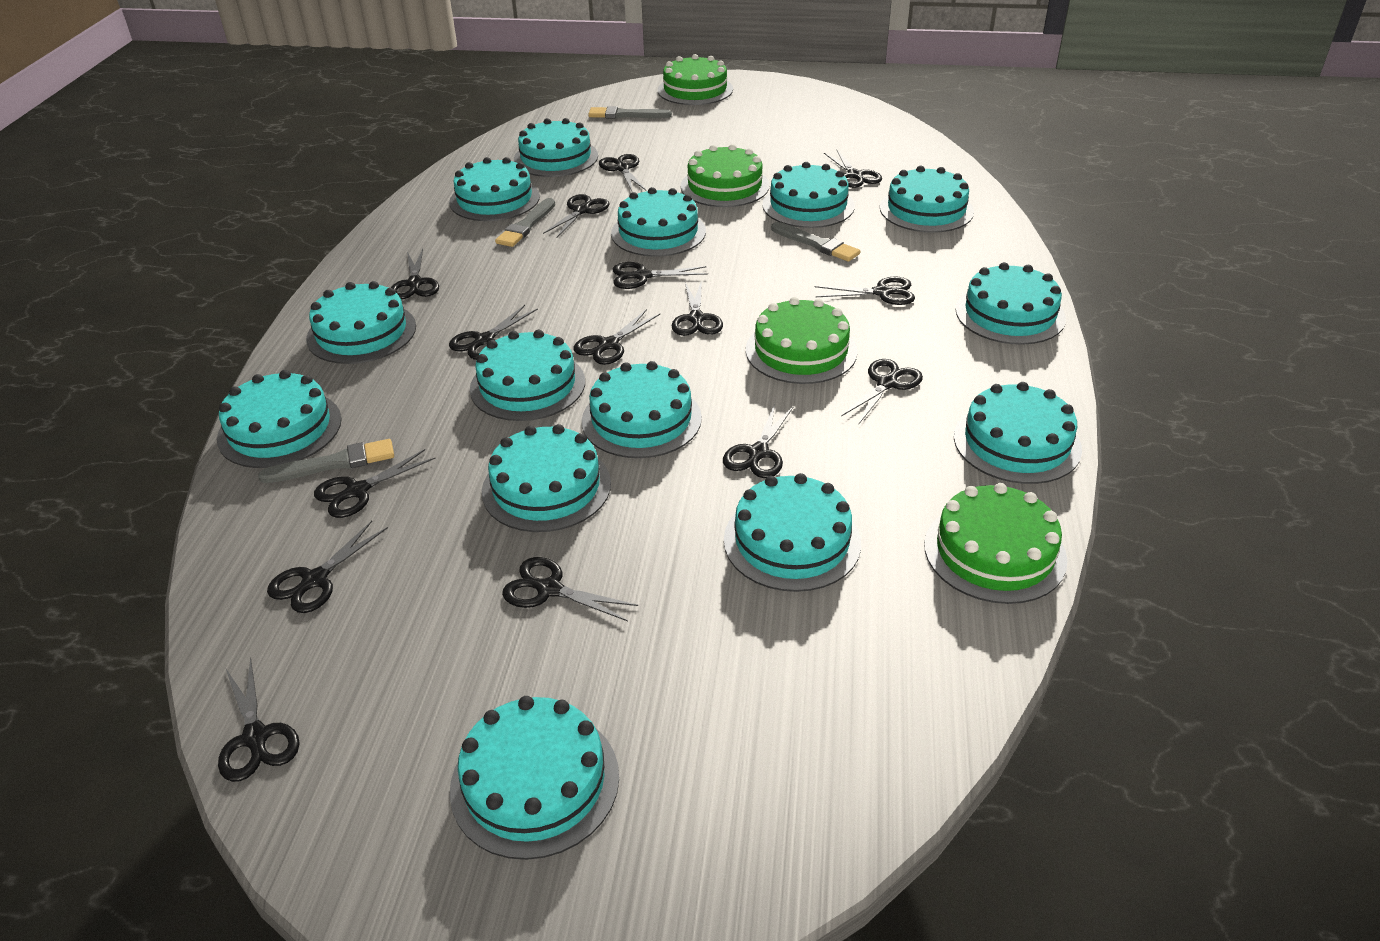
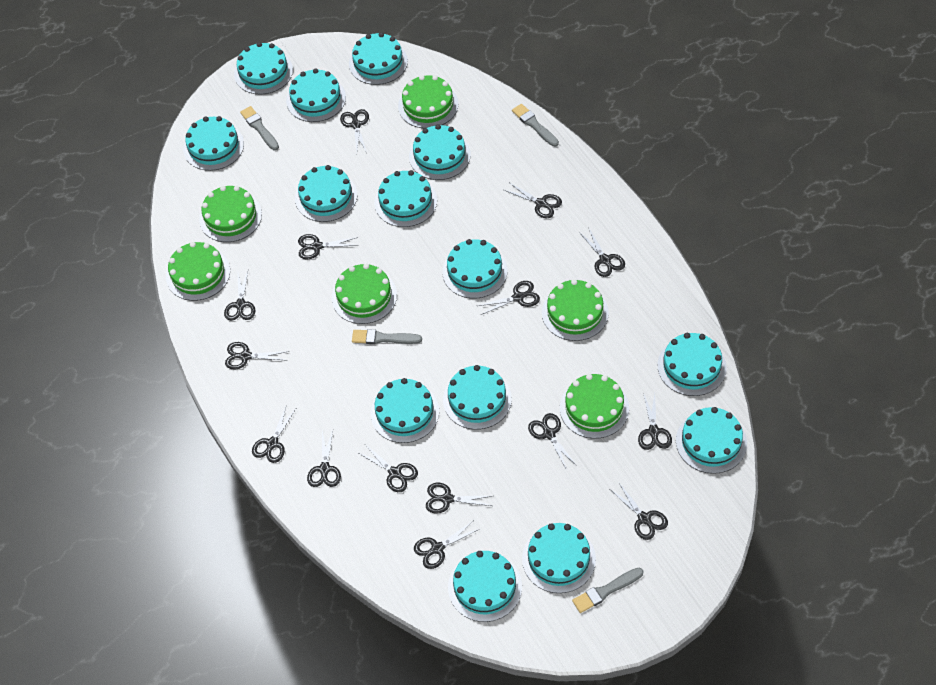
green cake: [658,54,733,105] [681,144,769,207] [746,297,858,384] [924,483,1068,604] = 4 -> [166,242,230,301] [199,186,262,242] [332,263,397,324] [398,75,458,128] [542,279,609,341] [560,374,629,439] = 6

